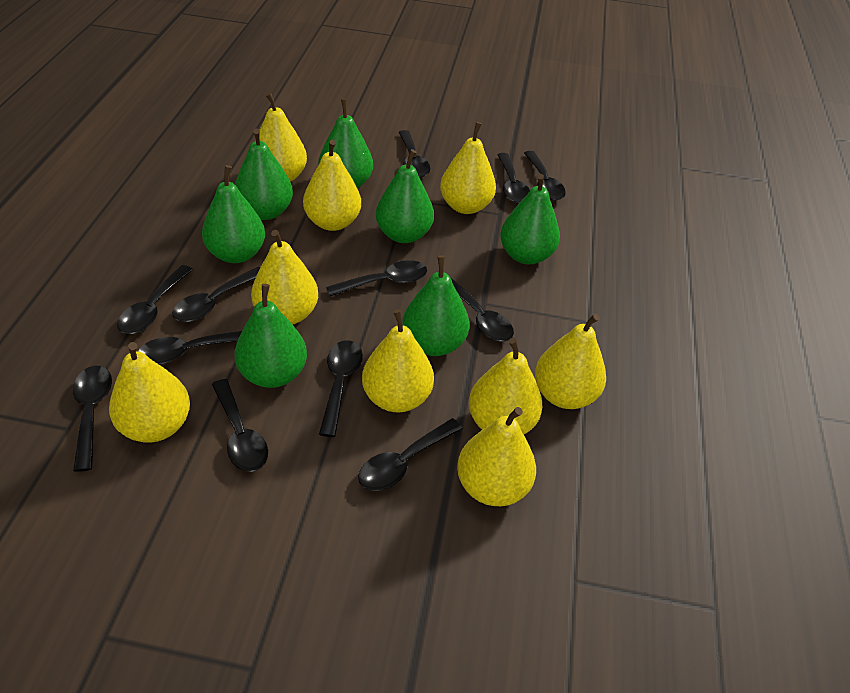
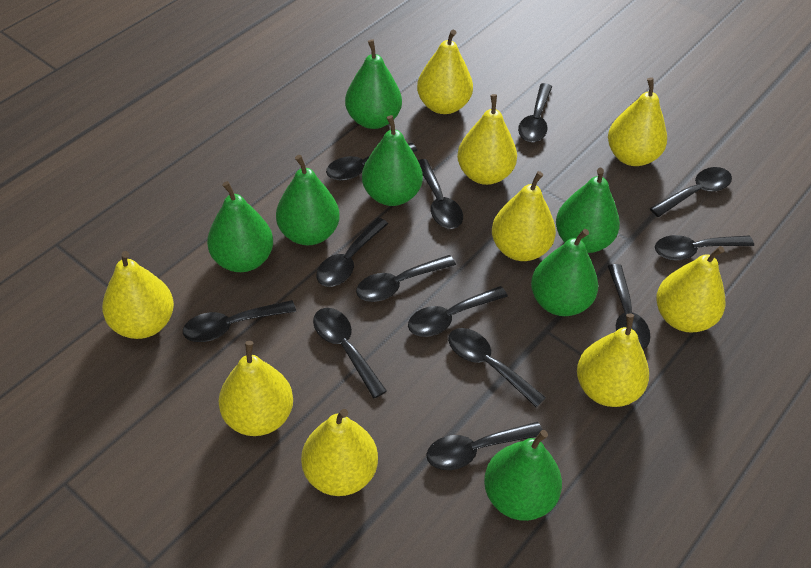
black spoon: [73,366,112,472] [117,265,193,334] [138,331,242,365] [172,267,260,322] [212,379,268,472] [319,340,363,437] [326,260,427,296] [358,418,463,491] [398,130,430,178] [450,277,514,341] [497,153,530,203] [524,151,566,200] = 12 -> [183,300,296,342] [313,308,387,398] [316,218,388,287] [326,143,417,181] [356,255,456,302] [408,286,508,337] [418,159,463,229] [426,422,543,470] [448,328,546,408] [518,83,552,142] [608,264,651,350] [650,167,732,217] [655,235,754,260] = 13

